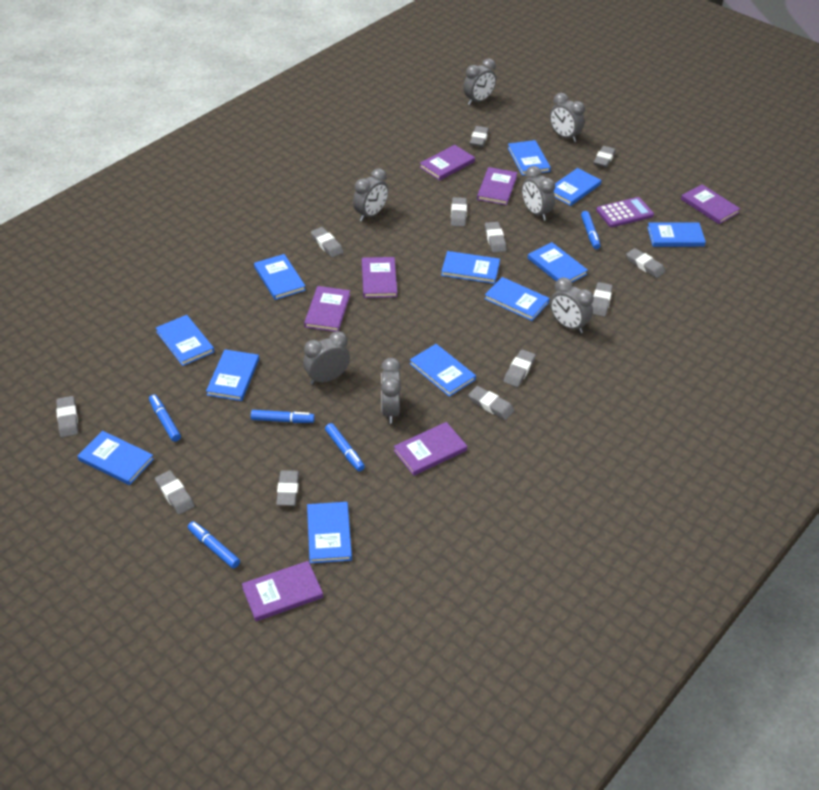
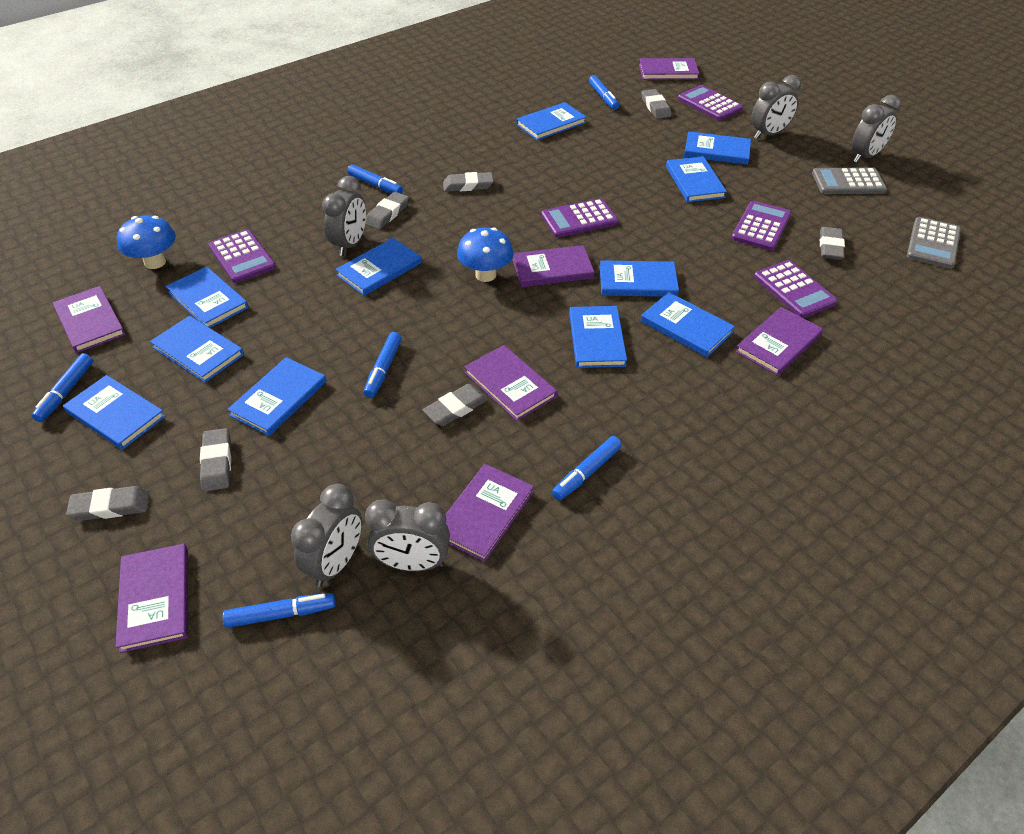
blue book: [77,431,154,485] [156,315,215,366] [206,349,259,401] [254,254,306,300] [307,502,352,563] [410,344,476,397] [441,251,500,284] [484,277,550,321] [508,140,551,176] [528,242,588,282] [554,168,601,206] [647,222,706,247] = 12 -> [63,375,166,450] [150,316,244,383] [166,266,249,328] [227,357,326,436] [335,238,422,296] [516,102,586,140] [569,306,627,368] [600,260,679,297] [641,292,735,357] [666,156,727,202] [684,131,751,165] = 11
blue marker: [149,394,181,442] [188,521,240,569] [251,410,315,423] [325,423,365,471] [581,211,600,249] = 5 -> [32,353,93,422] [223,593,335,628] [347,164,403,194] [363,332,402,398] [552,436,622,501] [589,75,619,110] = 6
blue mushroom: none = 0 -> [117,215,176,269] [457,227,514,282] = 2
grey calculator: none = 0 -> [812,167,887,194] [907,217,961,269] = 2
grey clock: [303,331,350,385] [353,168,388,221] [381,358,401,423] [463,58,496,105] [522,166,555,221] [550,93,585,142] [550,277,594,334] = 7 -> [291,484,362,587] [322,176,366,256] [365,500,450,571] [751,75,801,139] [852,95,901,163] = 5
grey eraser: [56,396,78,437] [155,470,195,515] [276,470,299,506] [311,227,344,258] [451,197,467,227] [468,386,514,420] [470,126,489,147] [485,222,506,253] [504,349,536,387] [592,282,613,317] [593,146,616,168] [626,248,665,278] = 12 -> [66,486,149,521] [200,428,231,491] [365,192,409,230] [423,384,489,426] [443,172,494,192] [641,89,671,119] [820,227,845,260] = 7
purple calculator: [596,197,654,227] = 1 -> [209,229,276,283] [541,198,618,238] [678,85,743,121] [732,201,791,251] [754,260,838,318] = 5

